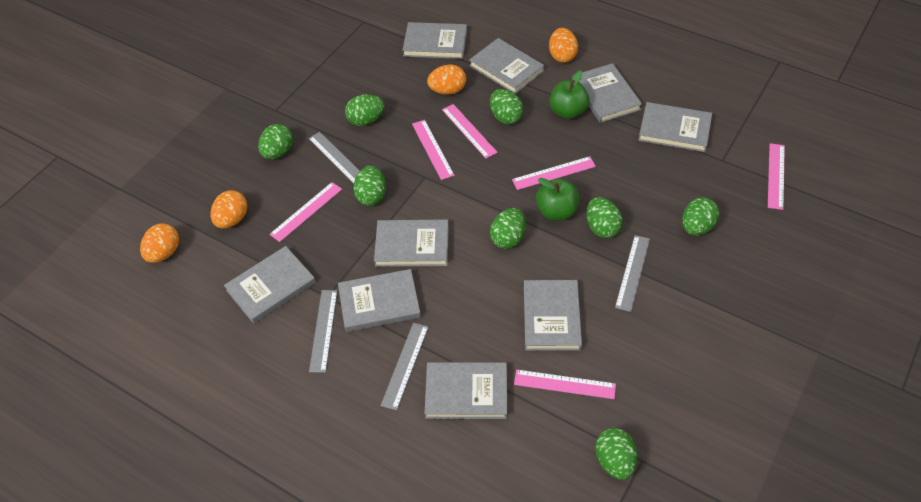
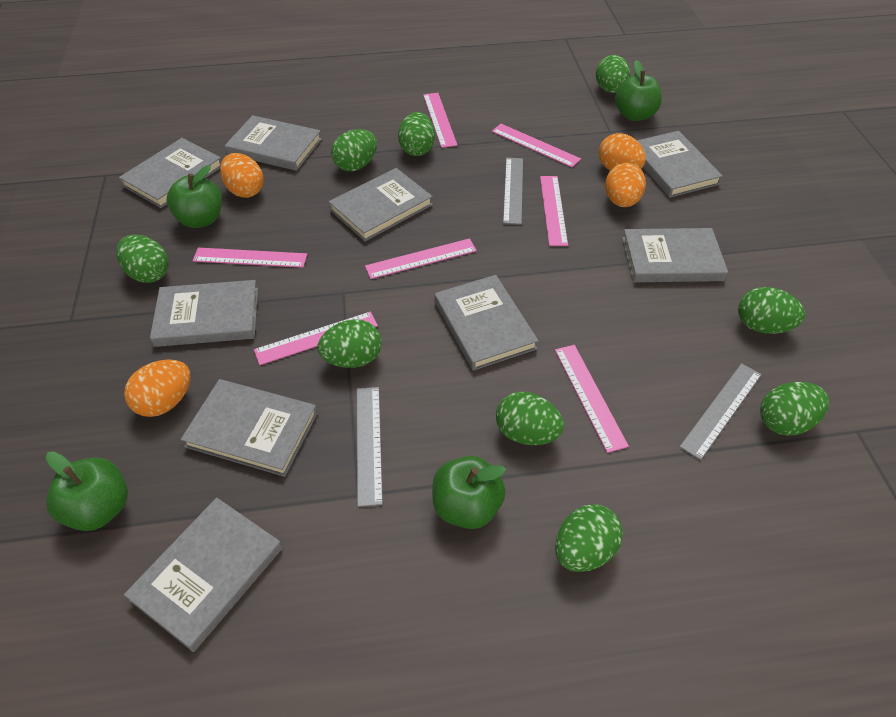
green apple: [536,178,579,220] [549,71,590,119] = 2 -> [46,451,128,531] [167,165,222,228] [432,456,506,529] [615,60,662,121] = 4
green egg: [258,124,293,159] [345,94,385,126] [353,166,386,206] [490,89,523,124] [490,208,526,249] [586,197,623,238] [595,428,637,480] [682,197,719,236] = 8 -> [116,235,169,283] [318,319,382,368] [331,129,377,171] [398,112,435,156] [496,391,564,445] [555,504,623,572] [596,55,630,93] [738,287,805,334] [760,382,829,436] = 9
grey ruler: [308,132,360,184] [309,290,337,373] [381,323,429,410] [615,235,650,312] = 4 -> [357,387,383,507] [503,158,523,225] [679,363,762,460] = 3
pink ruler: [270,182,342,242] [412,120,455,180] [442,104,498,158] [512,156,596,190] [514,370,616,399] [768,143,785,210] = 6 -> [193,248,307,268] [254,312,378,365] [365,238,477,279] [423,93,457,148] [492,124,581,167] [540,176,568,246] [555,345,629,453] = 7

